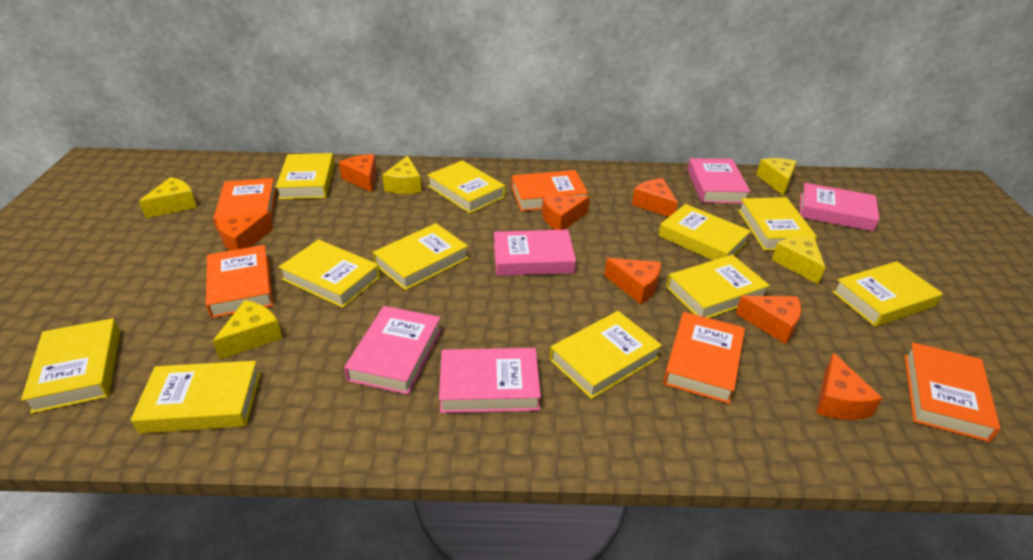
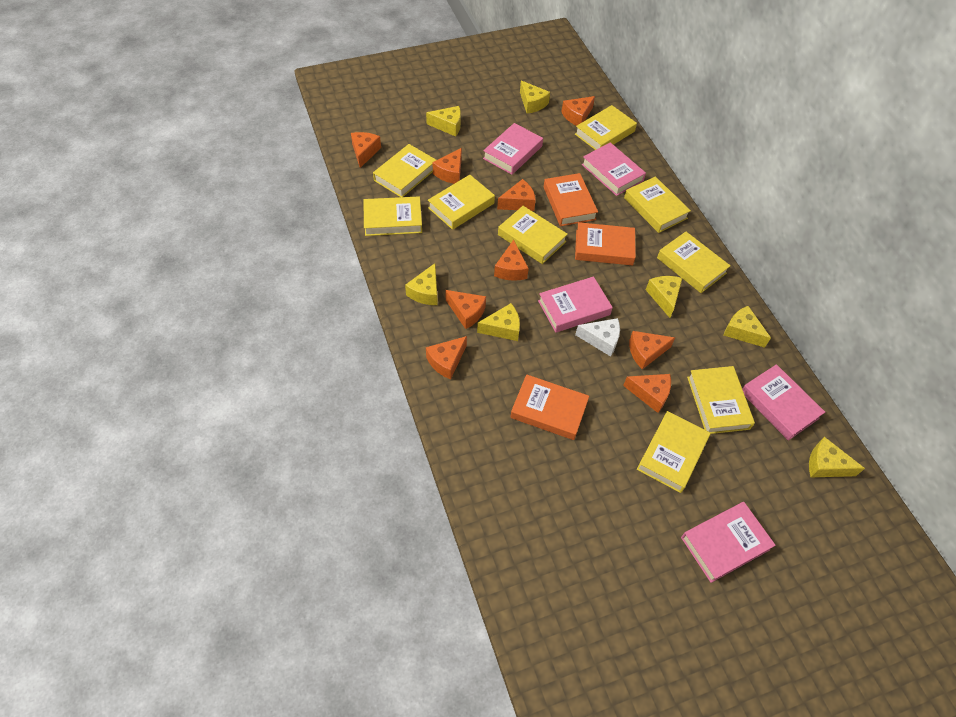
orange book: [206,245,273,318] [213,178,276,232] [512,170,588,211] [663,312,745,404] [904,342,1001,442] = 5 -> [510,374,589,440] [544,173,598,226] [575,222,636,265] = 3
orange cheese: [216,211,273,251] [339,154,377,192] [542,195,590,230] [604,258,661,304] [632,178,678,217] [735,296,801,344] [816,353,883,420] = 7 -> [351,132,381,168] [426,336,467,380] [432,148,462,184] [445,290,486,329] [494,240,529,281] [497,179,536,211] [561,96,595,126] [623,374,671,413] [629,331,675,369] = 9
white cheese: none = 0 -> [575,318,620,357] = 1
yellow book: [21,318,120,414] [131,361,260,434] [276,153,335,199] [279,239,380,308] [373,223,468,290] [427,160,505,214] [550,311,662,399] [658,204,751,260] [666,255,770,318] [738,197,817,251] [832,261,943,327] = 11 -> [363,196,422,236] [373,144,436,197] [428,175,495,230] [498,206,568,264] [575,105,637,150] [624,176,691,233] [637,411,711,493] [657,232,731,293] [687,366,755,434] = 9
yellow cheese: [139,177,197,218] [213,300,283,359] [382,156,422,194] [756,158,797,196] [772,236,825,284] = 5 -> [405,263,438,305] [426,106,461,137] [477,303,520,341] [520,81,550,114] [646,276,682,318] [724,306,771,348] [809,437,865,477] = 7

